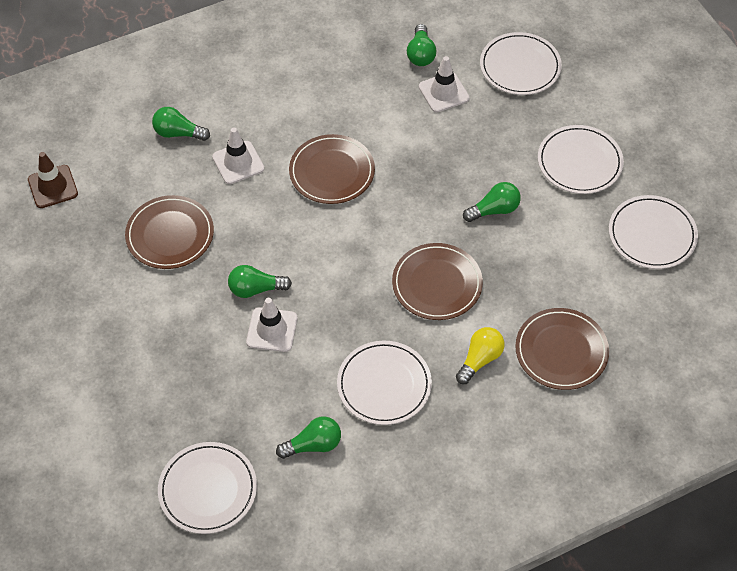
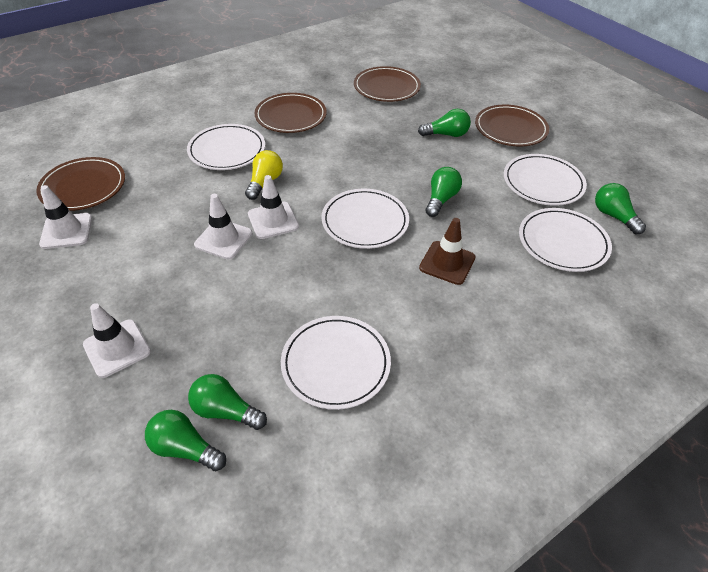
white traffic cone: [212,127,264,184] [246,298,298,352] [419,56,469,112] = 3 -> [39,185,92,249] [83,303,151,378] [194,194,252,260] [248,175,299,239] = 4

